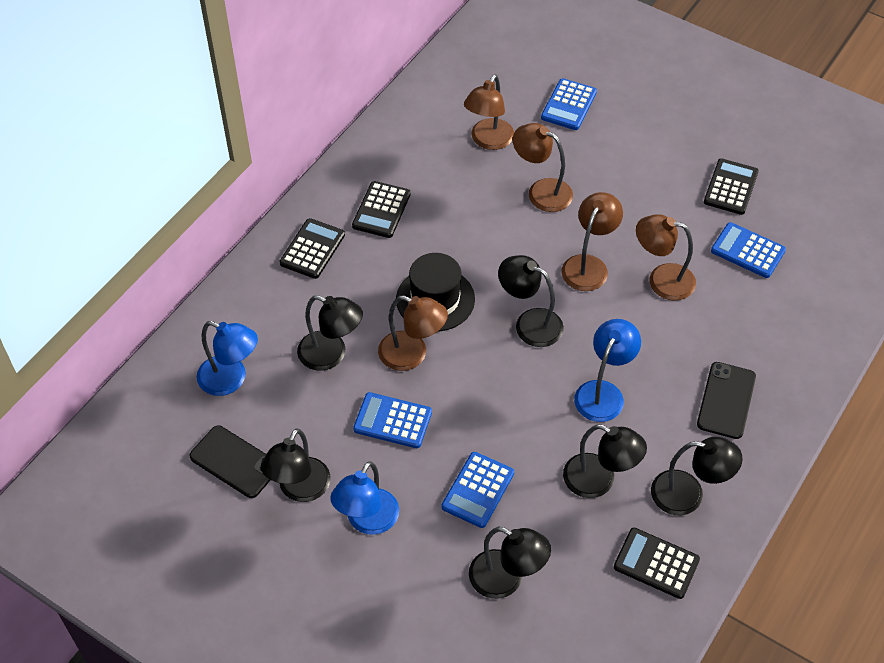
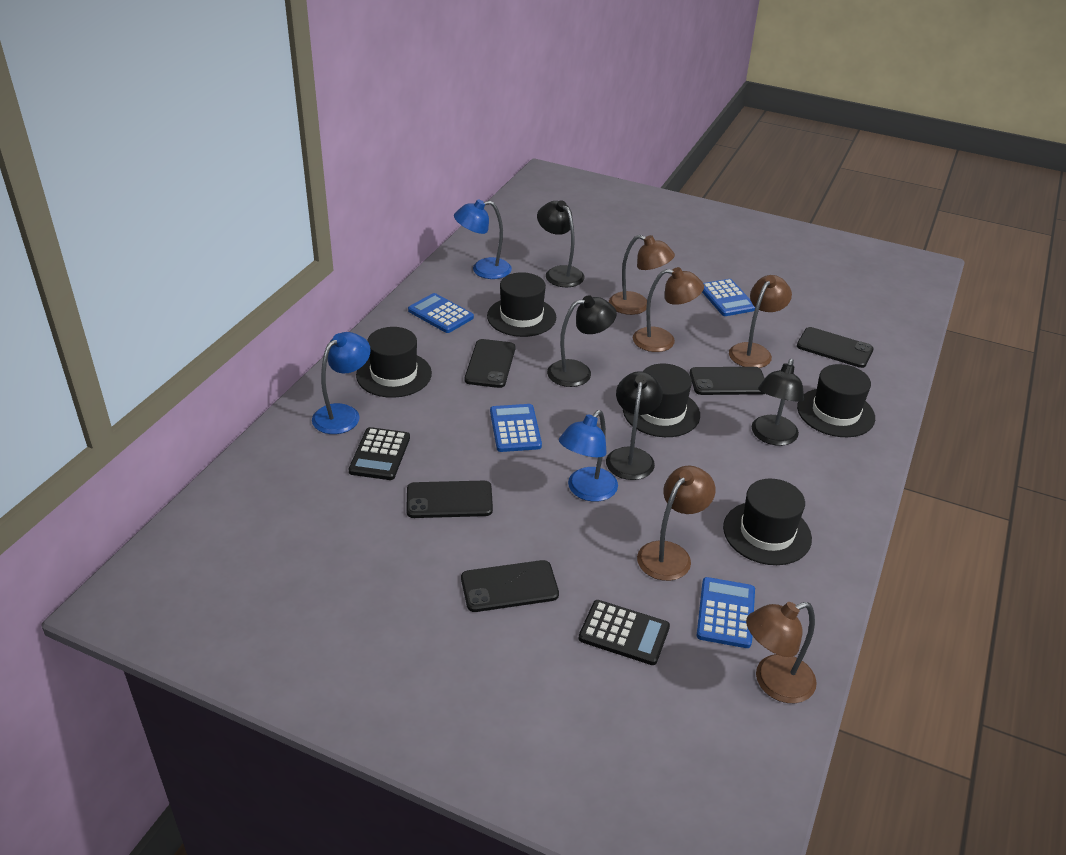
black calculator: [280,218,345,279] [352,181,411,238] [614,528,700,599] [704,158,759,215] = 4 -> [349,427,410,480] [579,600,670,665] = 2
black hat: [396,253,475,331] = 1 -> [356,327,432,398] [487,272,556,337] [623,364,700,437] [723,479,812,565] [797,364,875,437] = 5
black lamp: [261,428,330,502] [297,295,363,371] [469,527,551,599] [498,255,564,347] [563,424,647,498] [651,437,743,515] = 6 -> [537,200,584,287] [547,295,617,387] [606,371,663,480] [752,359,804,446] = 4
black phone: [189,425,270,498] [697,362,756,439] = 2 -> [406,481,493,518] [461,560,559,612] [465,339,515,388] [690,367,765,395] [797,327,874,368] = 5

